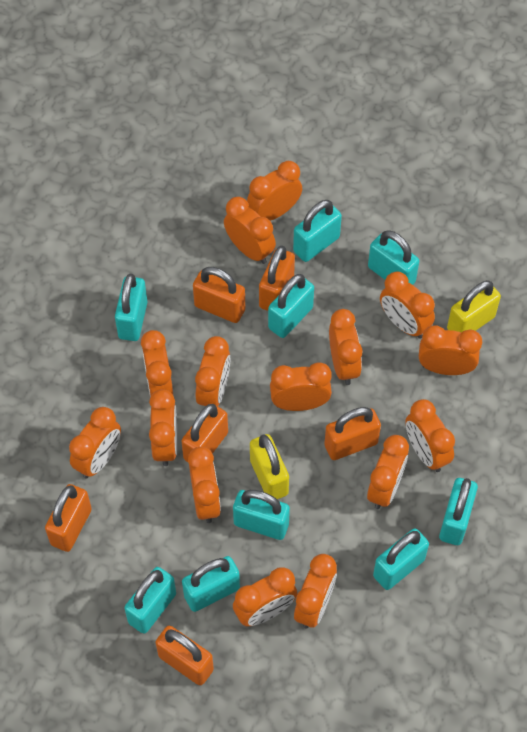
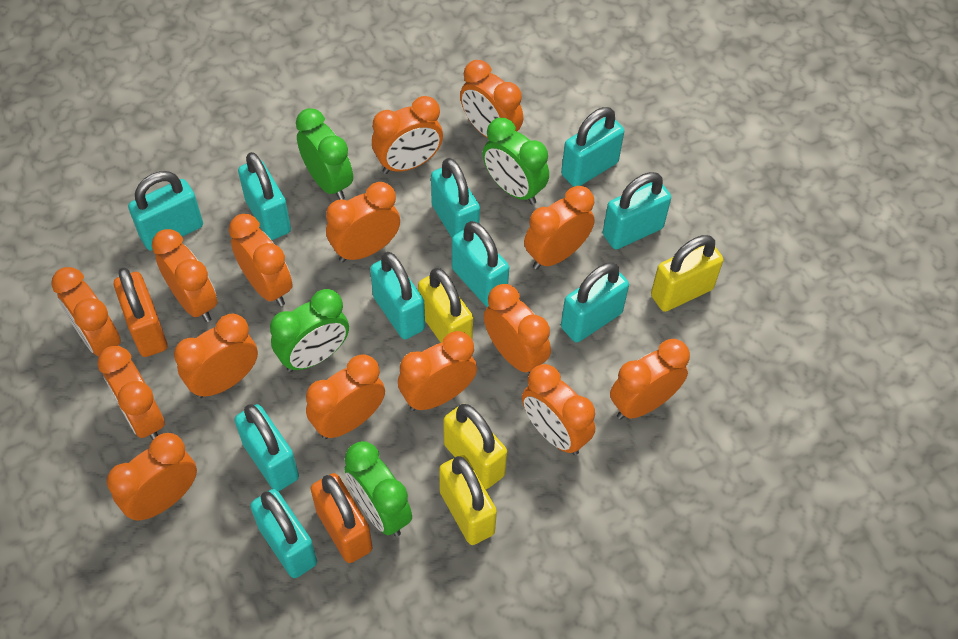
green clock: none = 0 -> [270,289,349,372] [296,108,353,200] [345,441,412,537] [483,118,549,205] = 4
orange padlock: [45,484,92,552] [156,626,214,685] [181,403,228,462] [193,267,245,323] [259,246,295,311] [324,407,381,460] = 6 -> [114,268,167,357] [311,473,373,563] = 2
turquoise padlock: [115,273,147,341] [124,567,176,634] [182,556,240,612] [233,490,290,540] [268,274,314,338] [293,200,342,262] [368,230,419,285] [373,528,429,590] [439,478,478,545] = 9 -> [128,171,203,251] [235,404,299,491] [238,152,291,240] [250,489,317,578] [370,252,425,339] [431,158,480,238] [452,221,509,307] [561,107,624,187] [561,262,629,342] [603,172,671,249] = 10
yellow padlock: [250,434,289,499] [447,280,501,332] = 2 -> [418,268,473,343] [439,455,497,545] [443,404,507,489] [651,235,723,312] = 4

